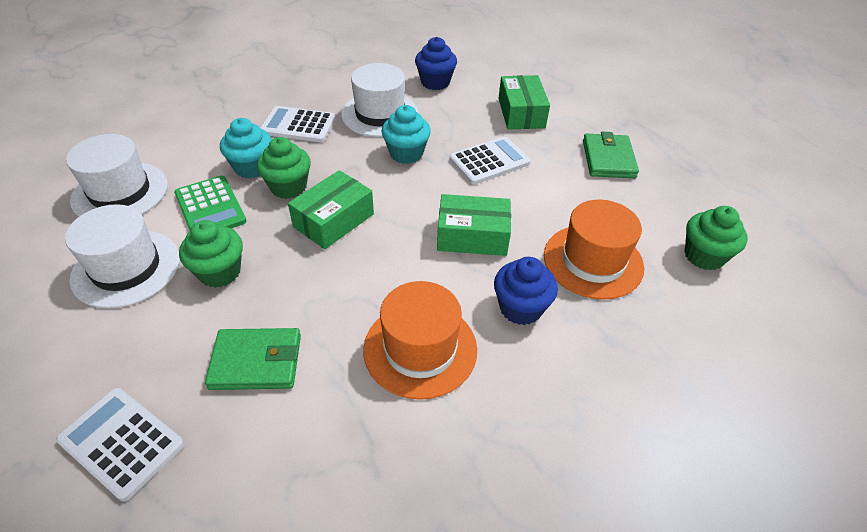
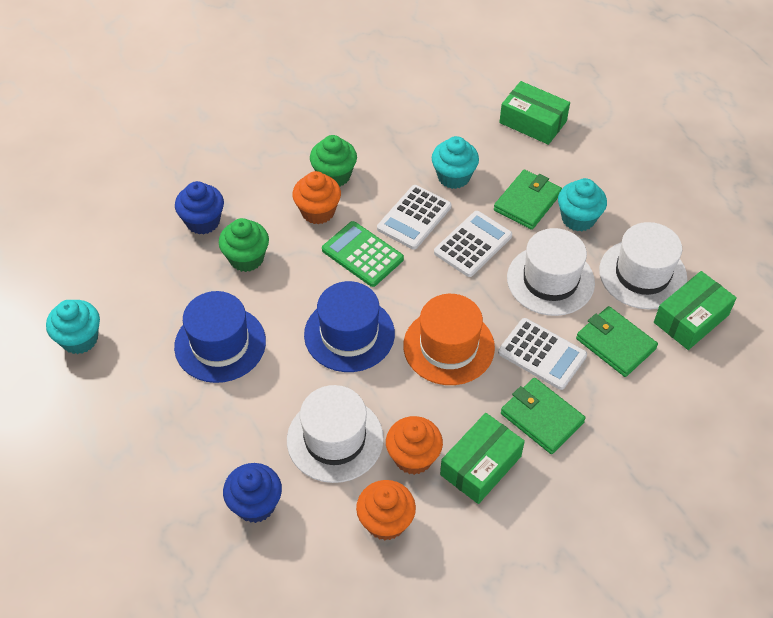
blue hat: none = 0 -> [174,291,266,383] [304,281,395,372] = 2
green cupcake: [179,220,243,288] [257,137,311,199] [684,206,748,271] = 3 -> [219,218,269,272] [310,135,357,187] = 2
green wallet: [205,328,301,390] [583,132,639,178] = 2 -> [494,170,562,230] [501,378,586,454] [576,306,658,377] = 3
orange cupcake: none = 0 -> [292,171,341,224] [356,480,416,541] [386,416,443,475] = 3
orange hat: [363,281,477,400] [544,199,644,300] = 2 -> [403,294,495,385] = 1
turquoise cupcake: [220,118,272,178] [382,105,431,164] = 2 -> [46,300,100,354] [432,136,479,189] [558,178,607,231] = 3

